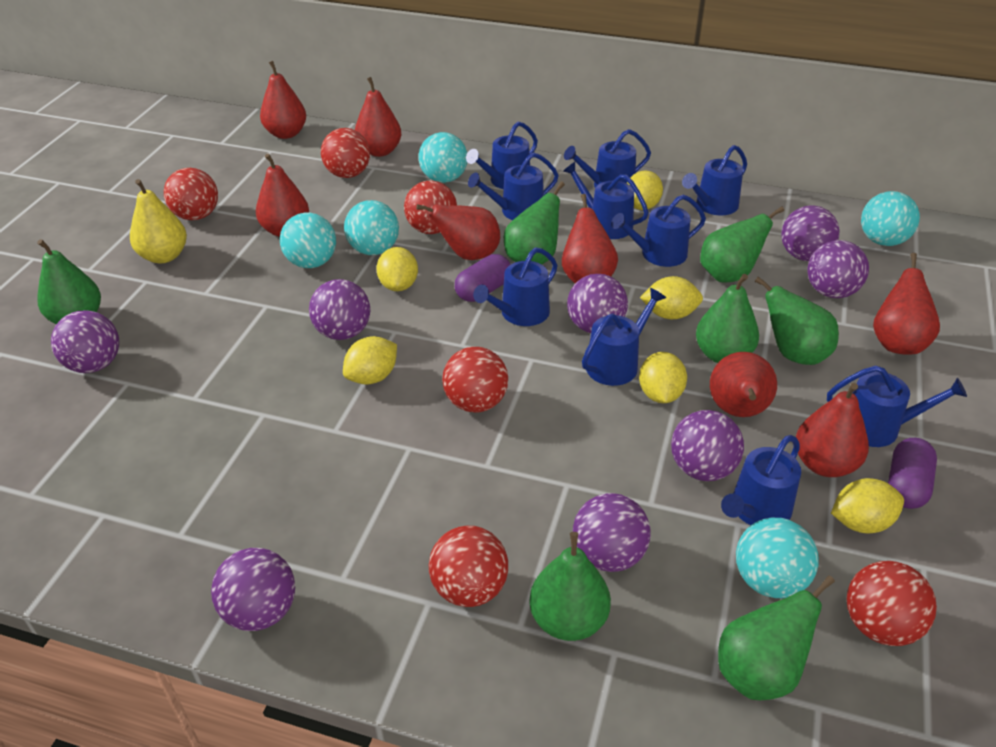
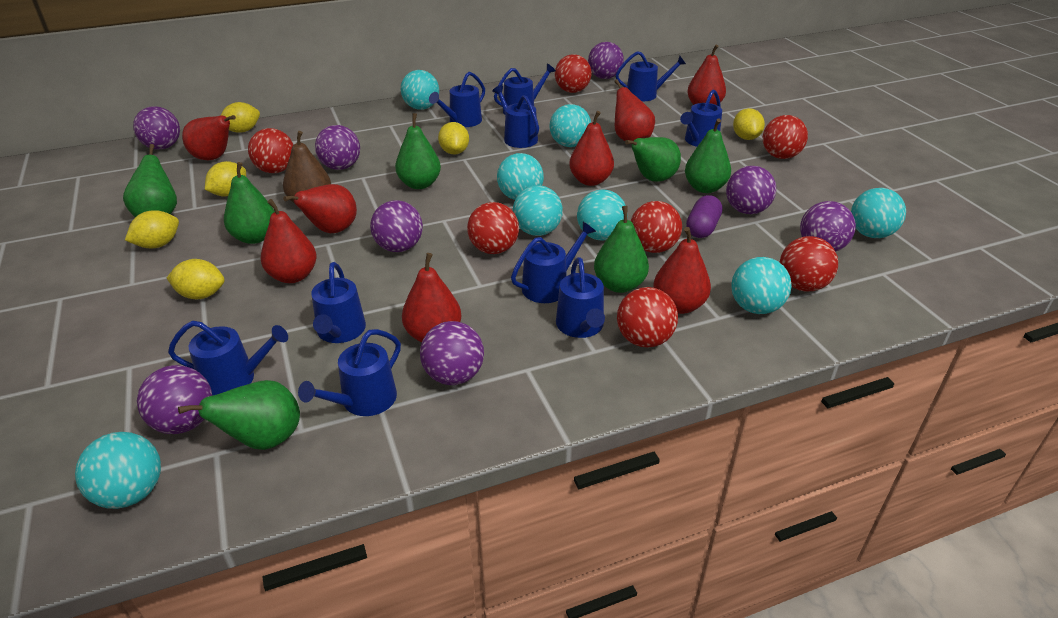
brown pear: none = 0 -> [283,131,331,204] = 1
purple capsule: [455,254,511,302] [888,438,937,509] = 2 -> [686,195,722,238] = 1
red ball: [164,168,218,220] [321,128,370,178] [404,180,457,234] [429,526,508,607] [442,347,508,412] [846,561,937,646] = 6 -> [248,128,293,173] [467,202,519,254] [555,54,591,93] [617,287,678,347] [631,201,682,253] [763,115,808,159] [779,236,838,292] = 7
turquoise ball: [280,213,336,268] [344,200,399,255] [418,132,467,183] [736,518,819,598] [861,191,920,246] = 5 -> [75,432,161,509] [401,70,439,110] [497,153,544,200] [513,185,563,236] [550,104,591,147] [577,190,628,240] [731,257,792,314] [851,188,906,238] = 8
yellow pear: [130,179,187,263] = 1 -> none = 0

